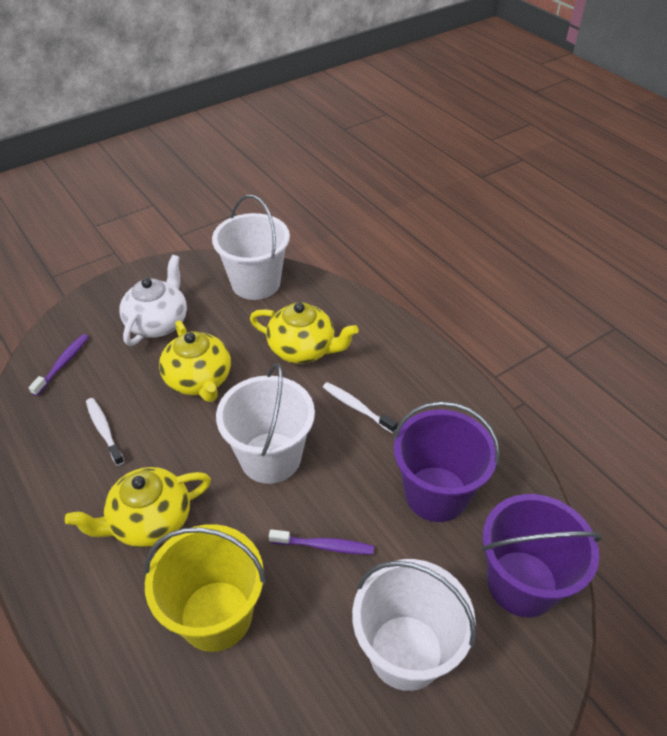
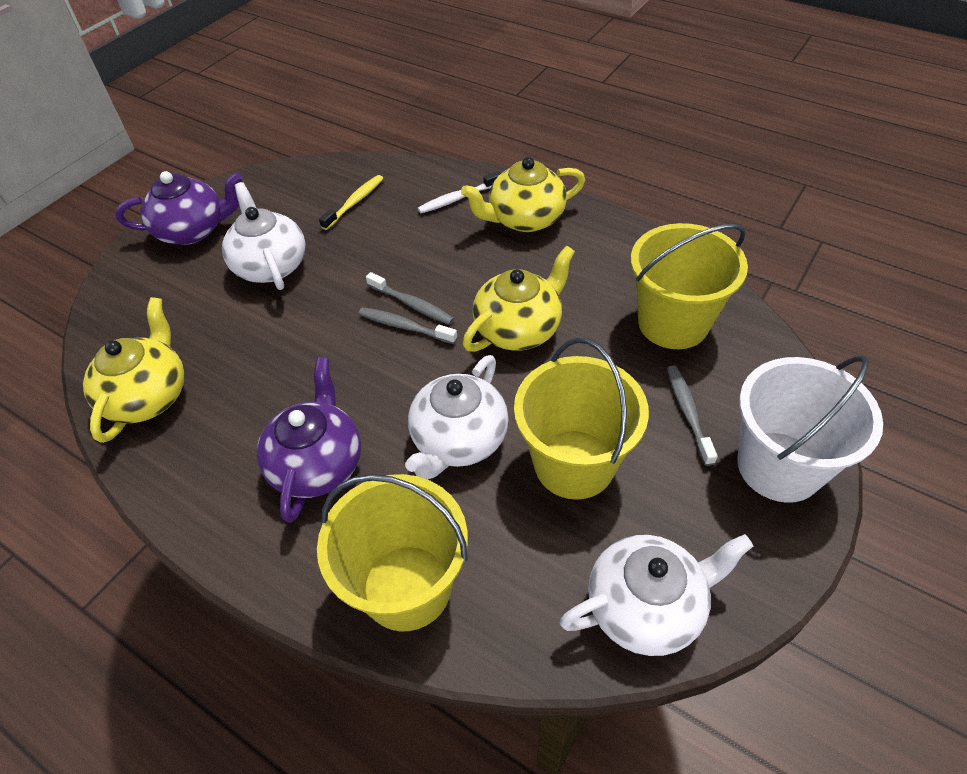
grey toothbrush: none = 0 -> [358,307,457,344] [366,272,454,325] [667,365,718,466] = 3
purple bucket: [393,401,500,522] [482,494,602,617] = 2 -> none = 0
purple teapot: none = 0 -> [115,171,243,245] [257,357,361,523] = 2
purple toothbrush: [28,334,89,396] [269,529,374,554] = 2 -> none = 0
white bucket: [212,195,290,300] [216,363,315,484] [352,559,476,691] = 3 -> [737,356,883,503] = 1
white teapot: [119,255,187,346] = 1 -> [222,182,306,290] [405,355,509,480] [560,534,753,656] = 3
white toothbrush: [86,398,125,466] [323,382,397,433] = 2 -> [418,171,500,213] = 1
yellow bucket: [145,524,266,652] = 1 -> [317,474,468,631] [514,338,649,500] [631,223,748,349] = 3
yellow toothbrush: none = 0 -> [319,175,383,230] = 1

